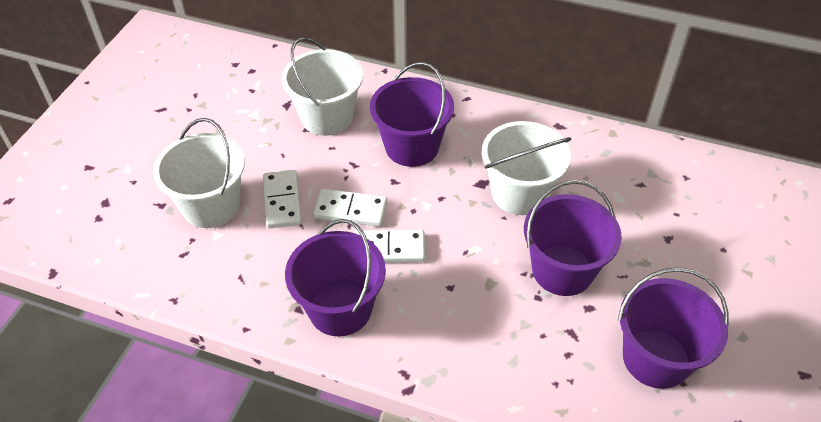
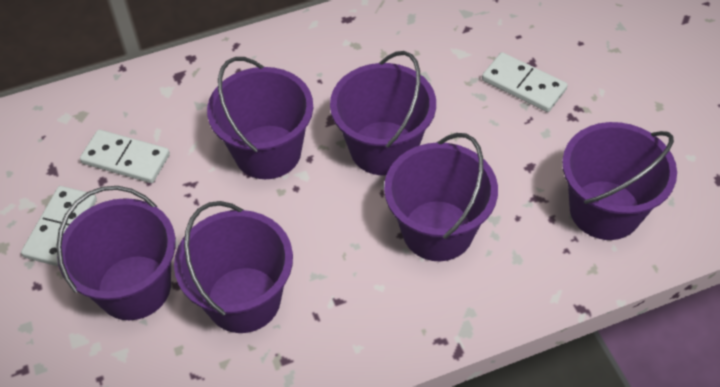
purple bucket: [285,219,386,336] [370,62,454,167] [524,180,622,296] [618,267,728,389] = 4 -> [56,186,176,320] [174,201,293,333] [207,57,313,179] [330,51,436,175] [384,133,498,261] [562,122,677,240] = 6
white bucket: [153,118,245,228] [282,37,363,136] [482,121,571,215] = 3 -> none = 0

